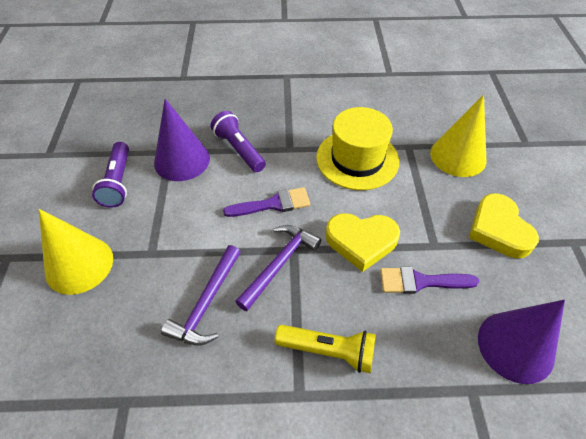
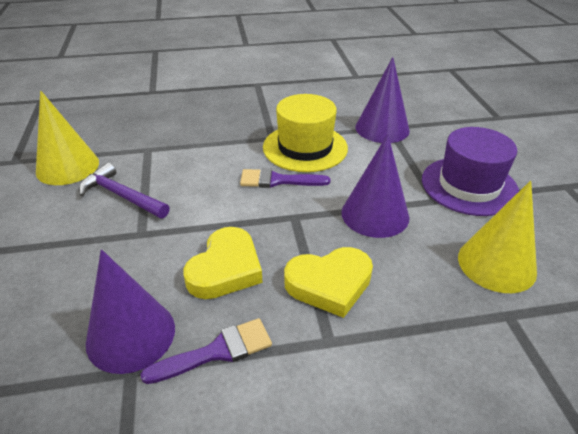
purple cone: [154,99,210,181] [478,300,565,384] = 2 -> [86,249,175,374] [341,134,409,238] [355,57,410,143] = 3
purple flashlight: [92,142,129,208] [211,111,266,172] = 2 -> none = 0
purple hammer: [161,245,241,345] [235,225,321,311] = 2 -> [79,163,170,218] = 1
purple hat: none = 0 -> [422,127,519,216] = 1
yellow flashlight: [275,325,376,373] = 1 -> none = 0

